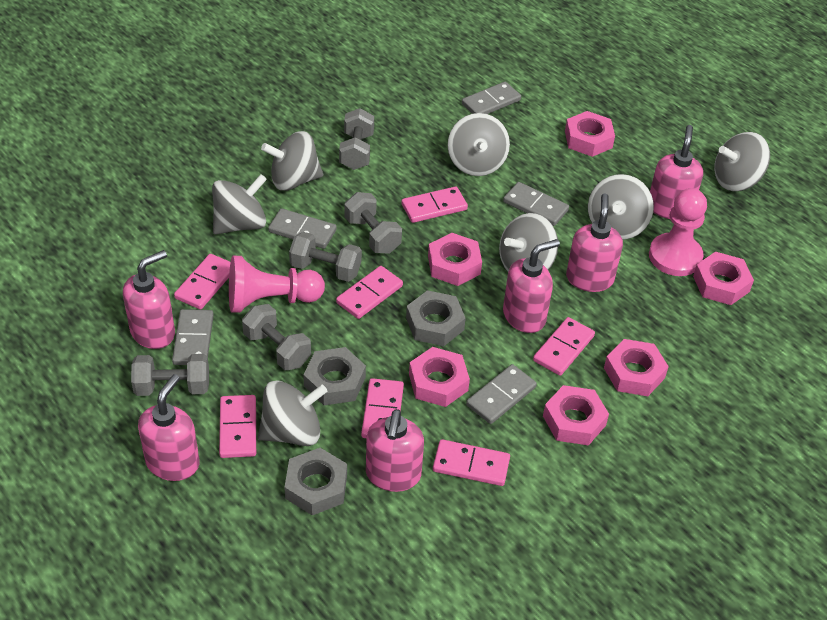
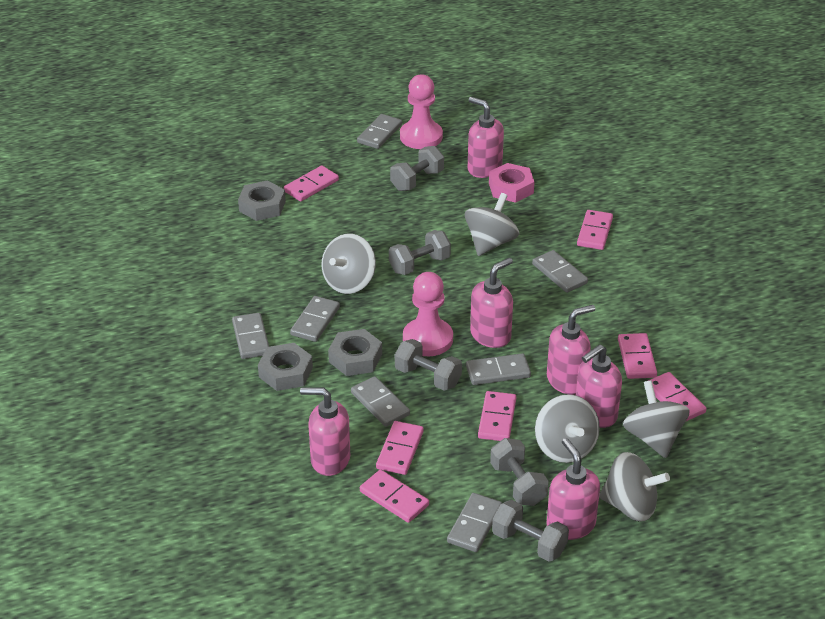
grey domino: [172,309,214,365] [268,208,337,249] [462,82,521,114] [466,364,537,424] [503,182,569,226] = 5 -> [232,313,269,359] [290,296,340,342] [351,376,410,427] [357,114,402,149] [447,493,502,552] [466,353,531,385] [532,250,588,293] = 7
grey spinning top: [212,174,267,235] [258,380,327,446] [261,131,323,191] [448,113,510,176] [499,213,558,271] [588,174,654,240] [714,132,770,191] = 7 -> [321,234,376,294] [465,193,519,256] [535,394,600,463] [599,452,670,521] [623,380,690,458] = 5
pink nut: [409,347,470,407] [428,233,482,286] [543,385,609,445] [565,111,615,157] [604,339,669,396] [693,252,754,305] = 6 -> [489,163,534,203] = 1

